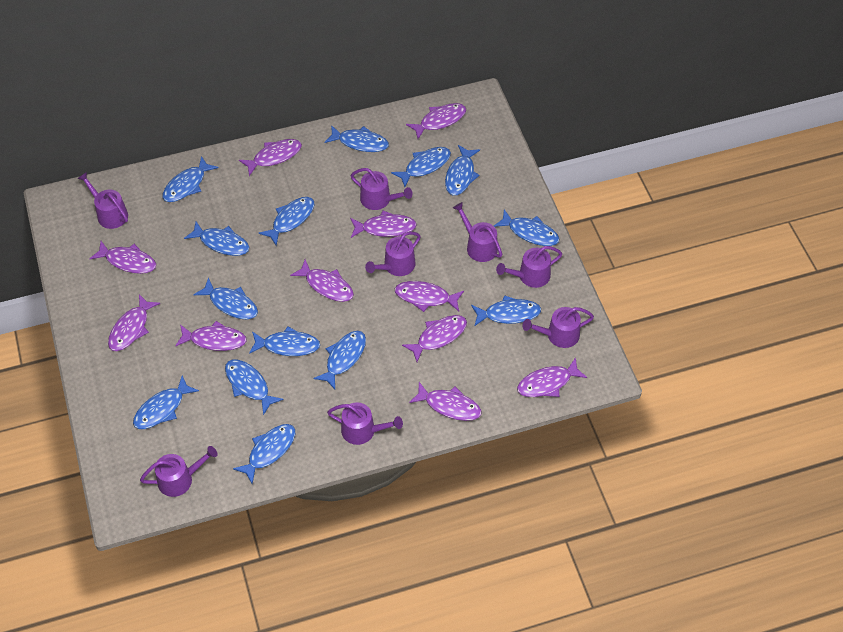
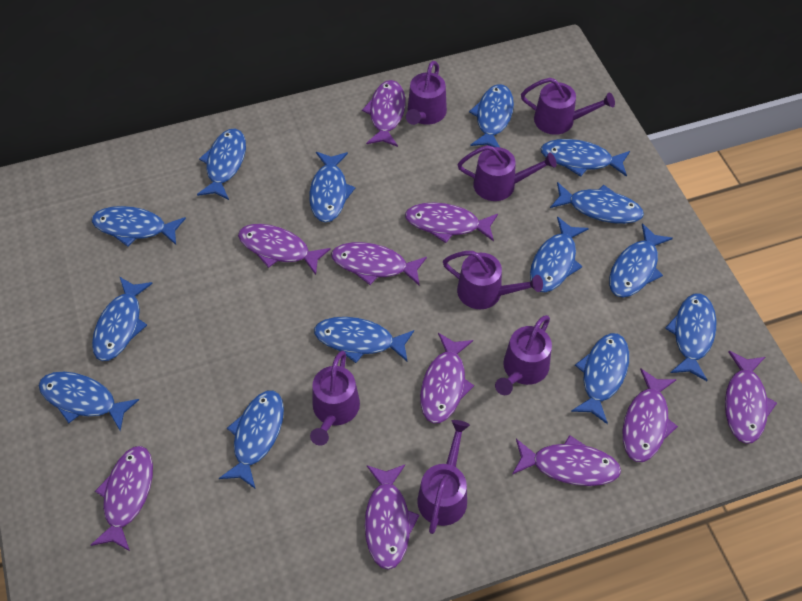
purple fish: [90,241,156,274] [108,294,160,351] [175,321,247,351] [239,139,302,176] [290,259,354,302] [350,211,417,238] [395,281,464,312] [402,315,467,362] [406,103,467,139] [409,382,481,421] [517,357,587,397] = 11 -> [91,446,153,551] [238,224,331,275] [331,242,427,285] [362,80,406,147] [365,465,420,570] [405,203,498,243] [420,333,474,423] [512,435,621,486] [623,368,678,462] [725,351,777,444] = 10
purple watering can: [77,172,128,229] [140,446,218,497] [327,402,403,445] [351,168,413,210] [365,232,421,276] [453,202,503,262] [496,246,562,288] [522,307,594,348] = 8 -> [310,351,360,446] [406,61,447,125] [417,420,470,534] [443,251,543,309] [458,145,557,201] [495,315,552,395] [521,78,615,135] = 7

